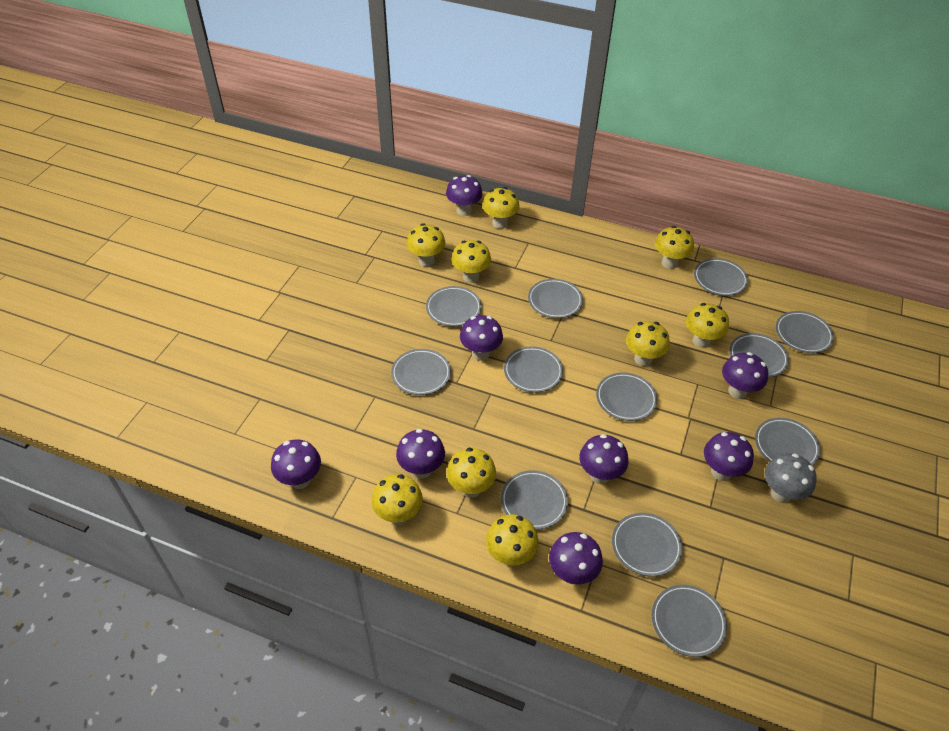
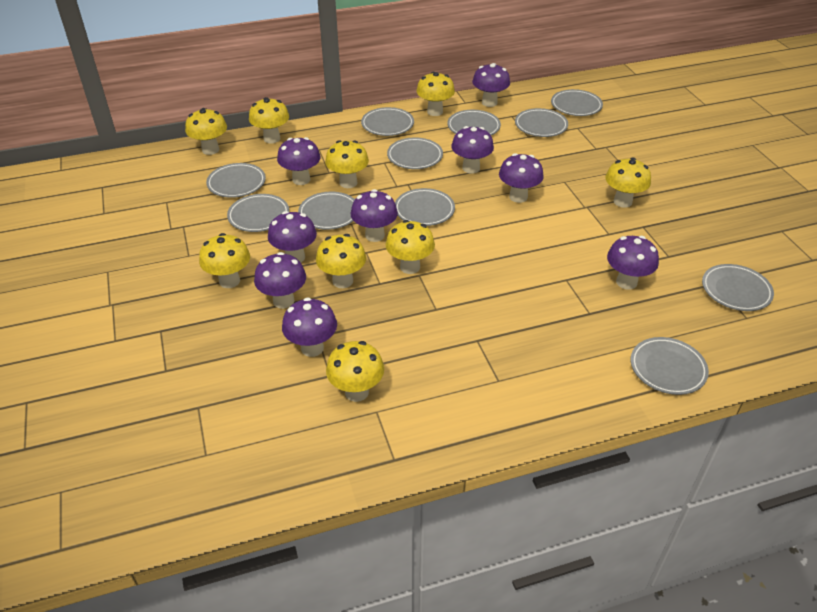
grey mushroom: [765,453,817,503] = 1 -> none = 0
grey plate: [391,349,451,395] [426,286,482,326] [501,470,568,530] [504,346,563,392] [528,279,583,318] [596,373,657,421] [612,513,682,577] [652,585,727,657] [694,258,748,296] [729,333,789,377] [755,418,820,466] [776,311,834,353] = 12 -> [206,163,266,198] [227,194,289,232] [298,192,355,230] [361,107,414,136] [387,138,443,169] [395,188,455,226] [447,110,501,136] [515,108,568,137] [551,89,603,116] [631,337,709,395] [702,264,774,311] = 11
purple mushroom: [271,439,321,489] [396,429,445,479] [446,175,483,216] [460,315,503,361] [549,532,603,584] [579,434,629,484] [704,432,754,481] [722,352,768,399] = 8 -> [254,252,306,309] [268,211,317,262] [277,137,321,185] [282,297,337,357] [351,189,398,242] [451,126,494,174] [472,63,510,107] [499,153,544,203] [607,236,659,290] = 9

